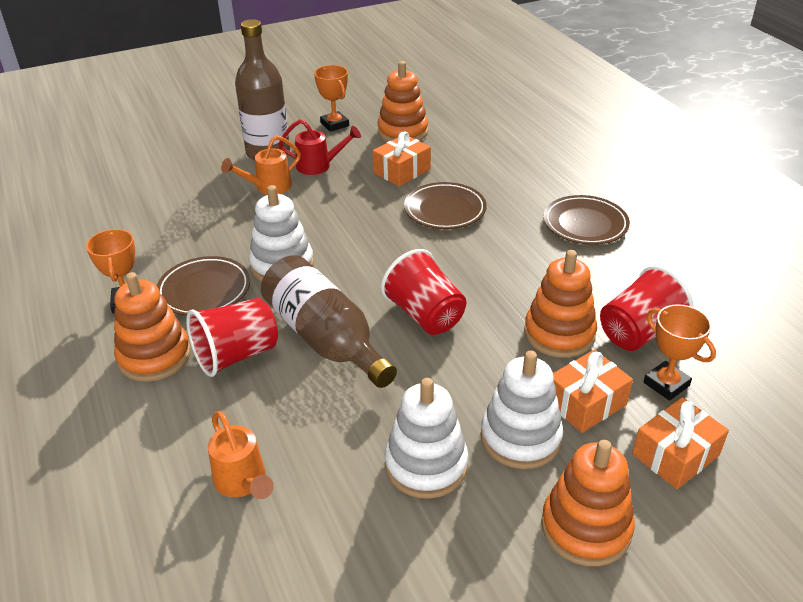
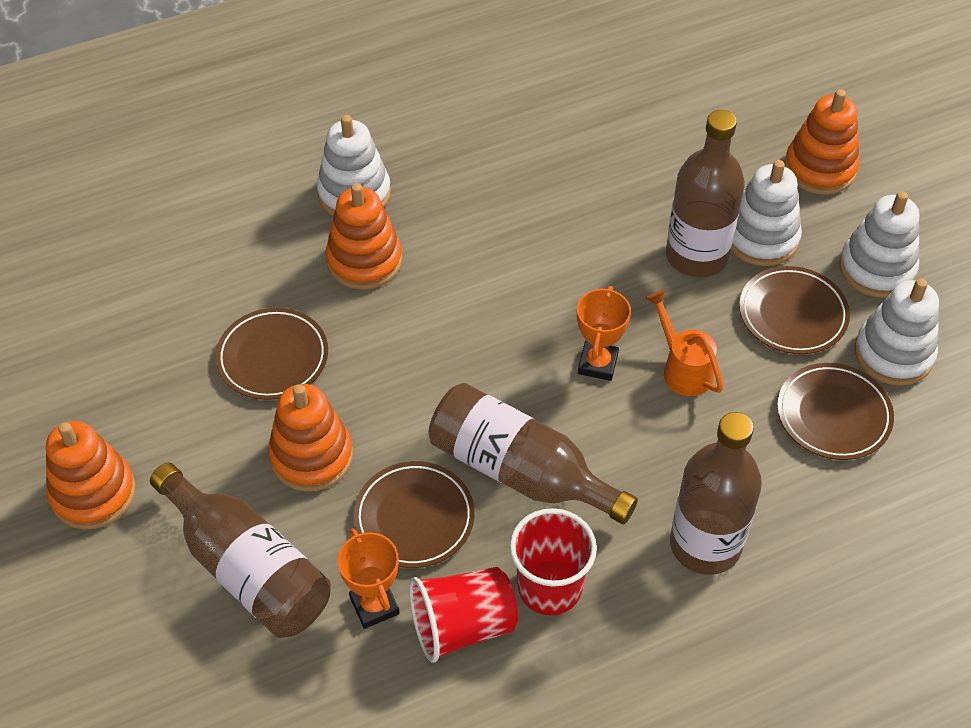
brown bottle: [235,19,290,161] [261,255,397,388] = 2 -> [150,462,331,638] [429,383,638,524] [666,110,745,277] [670,412,762,575] = 4
brown plate: [157,256,250,316] [404,182,487,229] [543,195,630,245] = 3 -> [215,308,328,400] [353,461,475,568] [739,266,850,354] [777,363,894,460] = 4
orange gift: [373,131,431,186] [553,350,633,433] [632,397,729,489] = 3 -> none = 0
orange trophy: [86,229,135,313] [314,65,349,132] [643,304,716,401] = 3 -> [338,528,400,629] [577,286,631,381] = 2
orange watering can: [208,411,273,499] [221,135,301,195] = 2 -> [646,290,723,396] = 1
red cup: [186,298,278,377] [381,249,466,335] [600,266,693,351] = 3 -> [409,567,518,663] [510,508,597,615] = 2
red watering can: [279,119,361,175] = 1 -> none = 0
white stacking toy: [249,185,314,281] [385,378,469,499] [481,351,563,469] = 3 -> [317,115,391,215] [731,160,802,266] [839,191,919,298] [854,278,939,386] = 4

